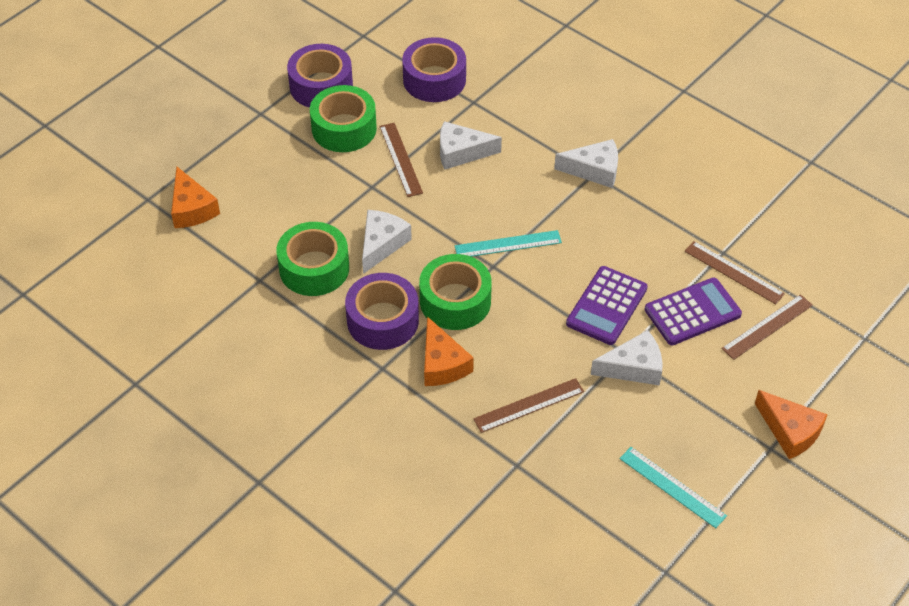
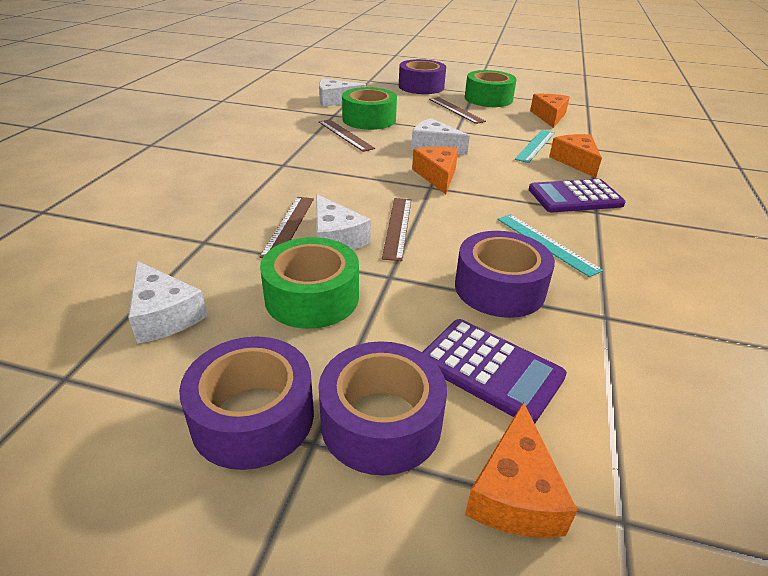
orange cheese: [171,167,220,228] [424,316,474,386] [755,390,828,459] = 3 -> [412,147,458,194] [465,402,578,538] [530,94,570,128] [549,134,602,178] = 4
purple tape: [287,44,353,107] [345,273,419,350] [402,37,466,102] = 3 -> [179,337,314,470] [318,341,447,475] [399,59,446,94] [455,231,555,318] = 4

